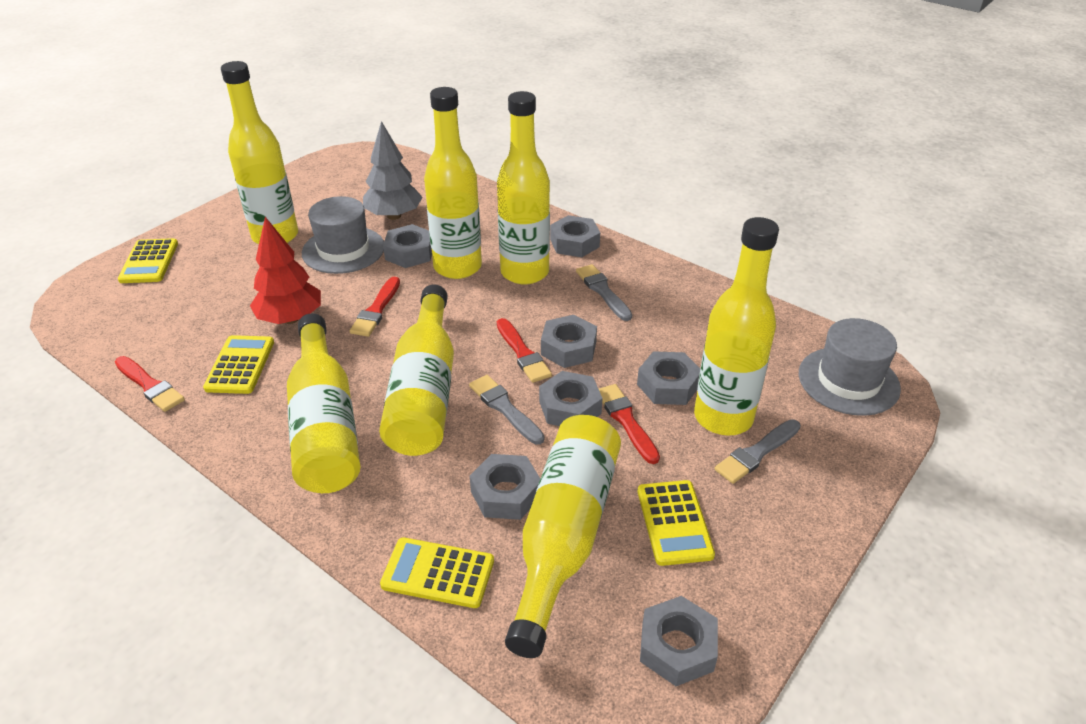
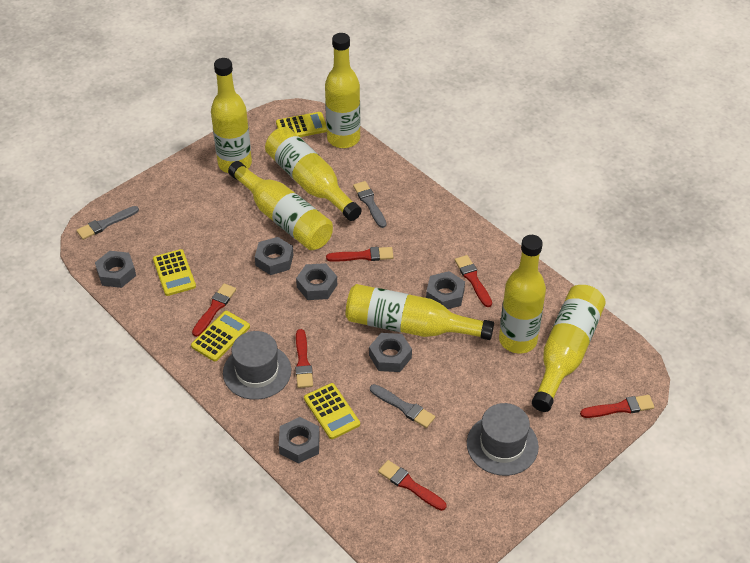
grey nut: [383,224,432,268] [470,454,540,520] [539,371,603,426] [541,315,597,368] [550,215,600,257] [637,351,700,405] [640,596,718,686] = 7 -> [95,251,136,288] [255,237,294,275] [279,417,320,464] [296,263,337,300] [369,333,412,372] [426,271,465,309] = 6
grey tree: [363,121,423,220] = 1 -> none = 0
red brush: [115,356,185,412] [350,277,400,337] [497,318,552,383] [599,384,660,464] = 4 -> [192,283,236,337] [295,329,313,388] [326,247,394,262] [378,460,446,511] [455,255,492,307] [580,395,654,418] = 6
red tree: [250,217,321,324] = 1 -> none = 0

